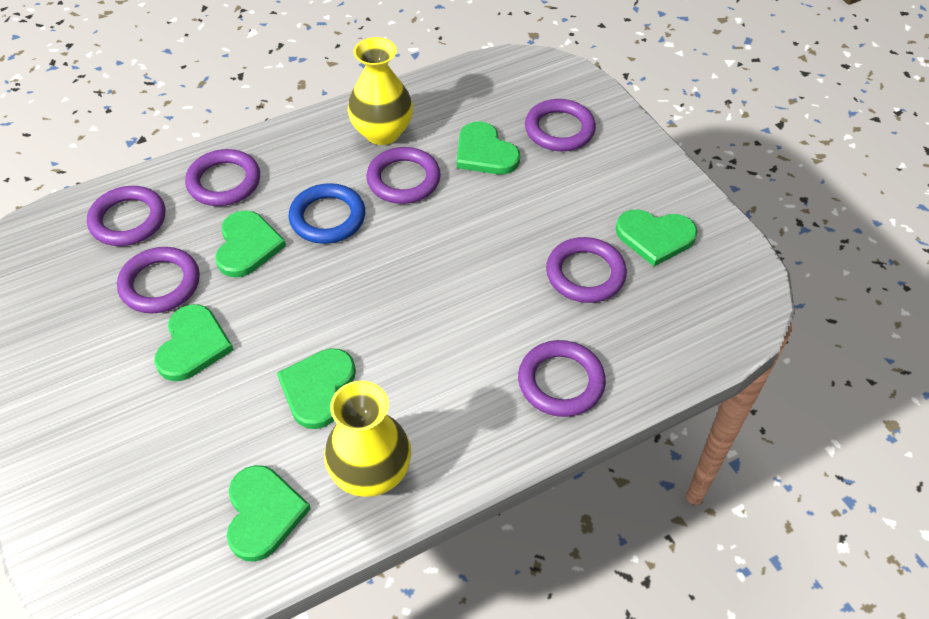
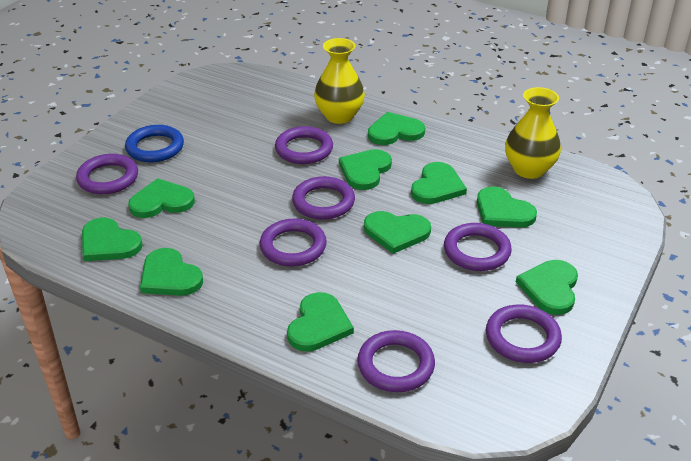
green heart: [154,304,234,381] [215,210,286,278] [227,465,311,562] [277,348,356,429] [457,121,520,174] [616,210,698,266] = 6 -> [82,218,143,261] [128,178,195,218] [140,248,203,296] [287,292,354,352] [339,149,392,190] [364,211,431,254] [368,112,425,145] [411,162,467,204] [477,186,537,228] [516,260,578,315] = 10

